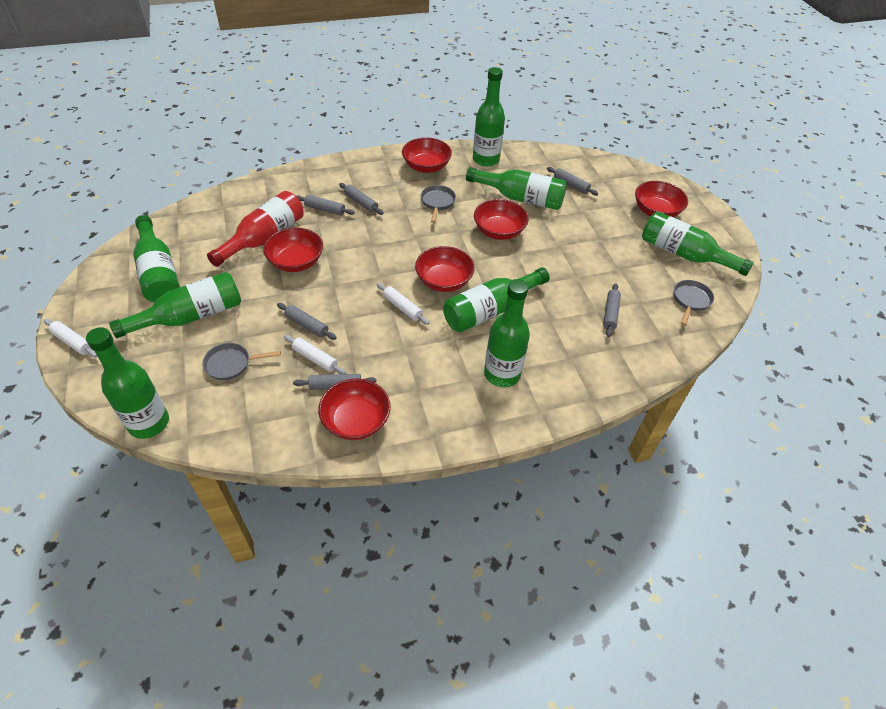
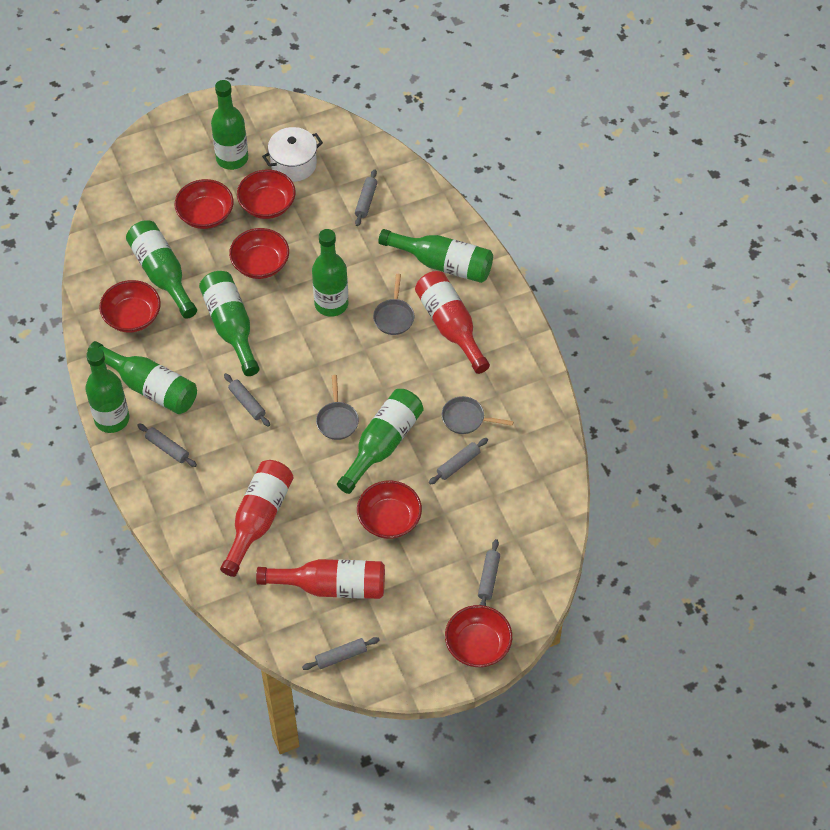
red bottle: [207,191,304,267] = 1 -> [220,460,294,577] [256,559,385,599] [415,271,490,374] = 3
white pot: none = 0 -> [262,127,323,182] = 1
white rolling pin: [44,319,98,357] [284,335,346,374] [377,283,429,325] = 3 -> none = 0

